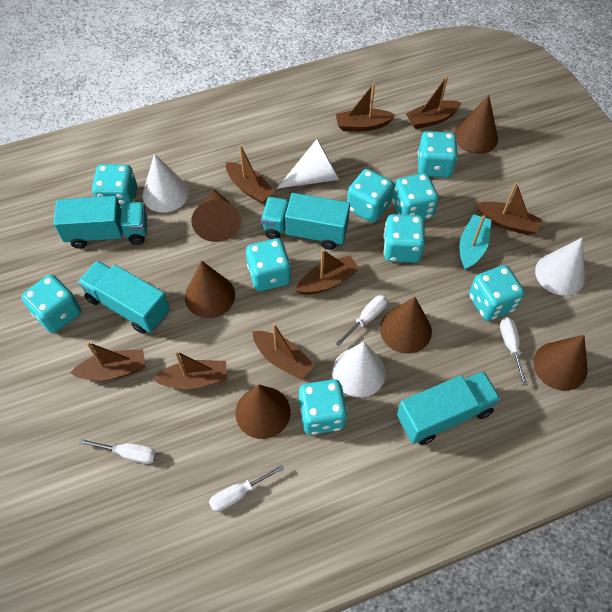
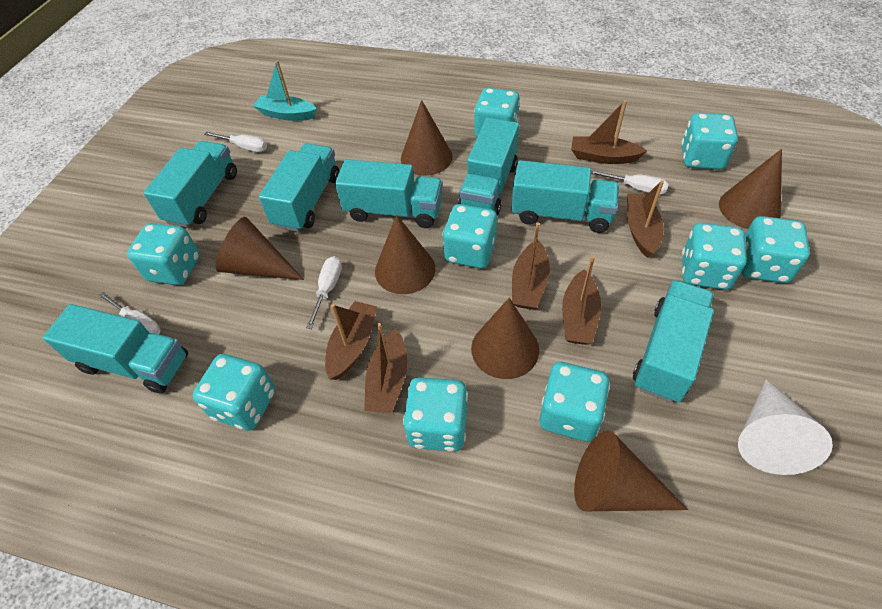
brown boat: [70,342,145,381] [153,351,228,389] [226,145,275,204] [252,323,315,380] [295,249,359,295] [336,83,395,131] [406,76,462,129] [477,182,542,235] = 8 -> [325,301,378,380] [364,323,407,414] [512,222,550,310] [562,256,601,345] [571,100,647,164] [627,180,664,258] = 6
turquoise truck: [53,196,147,249] [78,261,170,334] [261,193,350,250] [397,371,501,445] = 4 -> [43,304,188,394] [143,141,237,228] [259,143,339,232] [335,159,443,228] [458,118,519,216] [511,160,619,233] [633,280,714,403] = 7
white cone: [142,154,189,213] [277,139,339,189] [332,342,386,397] [535,238,585,296] = 4 -> [738,379,833,475] = 1

